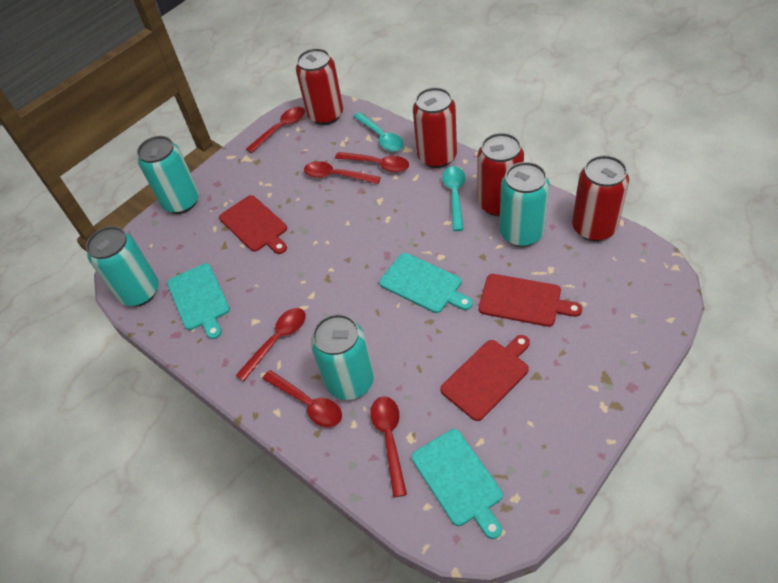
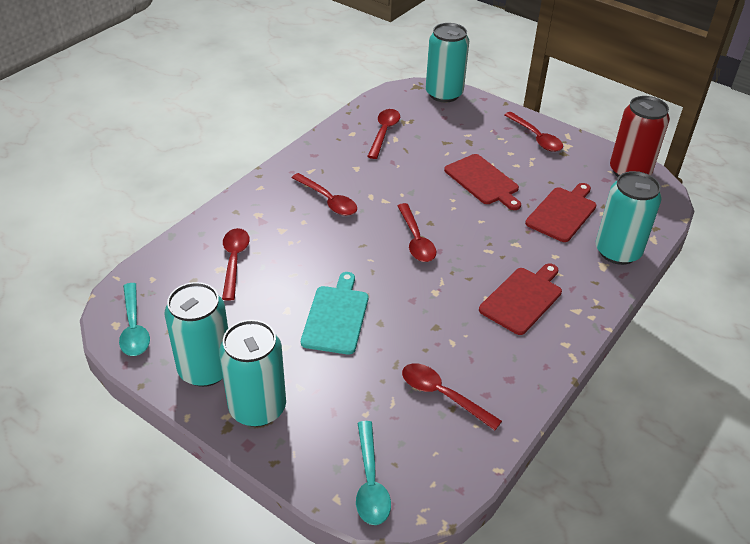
red can: [296,48,343,125] [413,87,457,168] [478,133,524,216] [572,155,629,241] = 4 -> [610,96,670,177] = 1
turquoise cutting board: [167,263,230,339] [379,253,473,313] [412,429,503,539] = 3 -> [301,272,368,355] = 1

